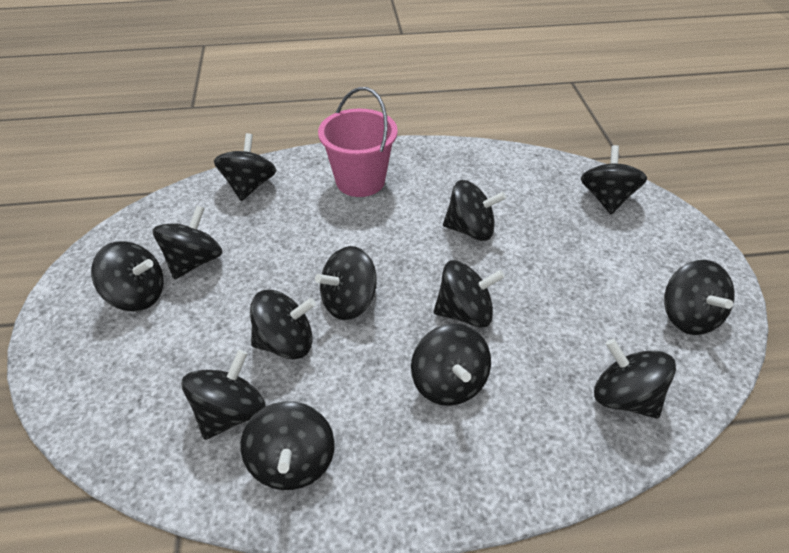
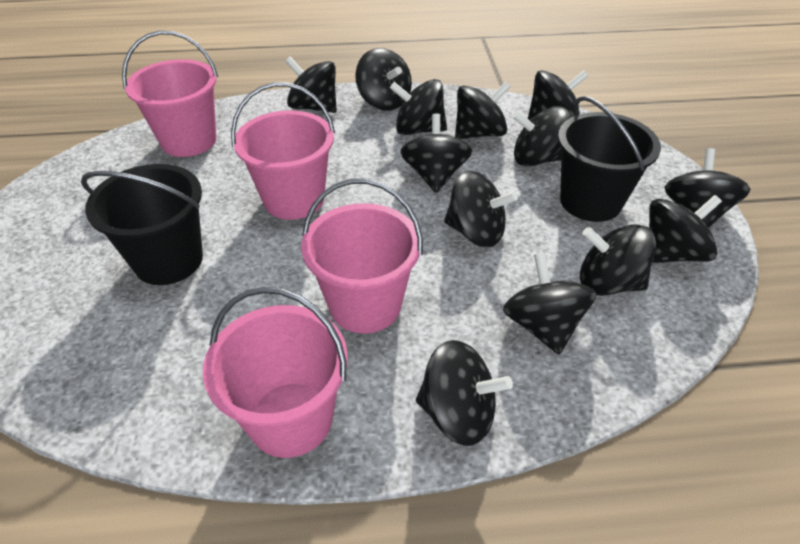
black bucket: none = 0 -> [81,164,203,285] [558,96,661,222] = 2
pink bucket: [318,87,398,197] = 1 -> [122,31,218,157] [203,287,348,458] [231,82,335,220] [301,179,423,334] = 4

